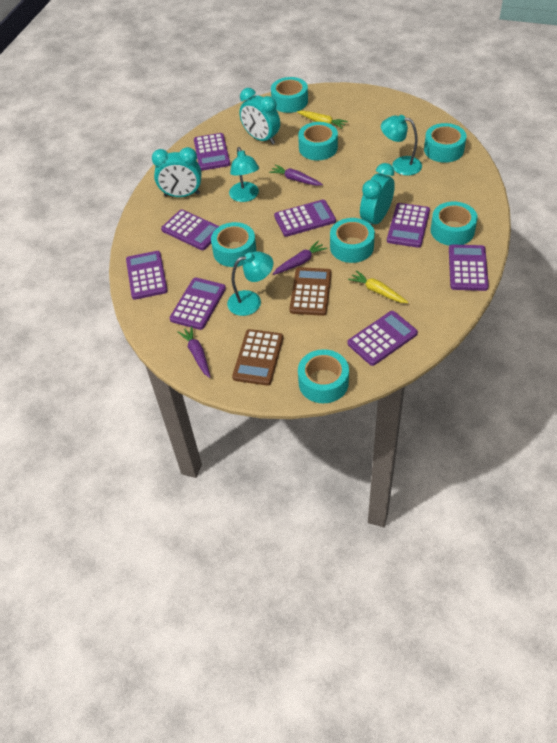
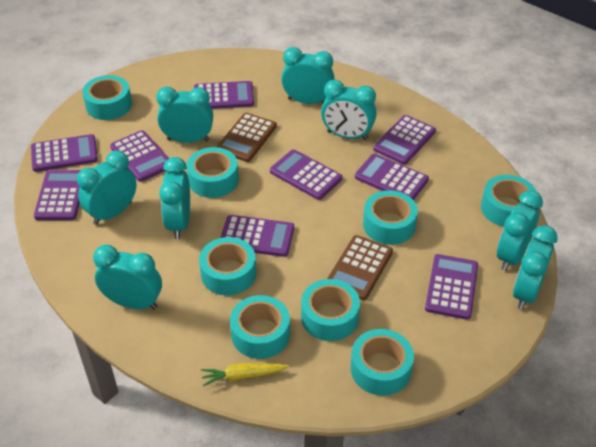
purple calculator: [126,251,168,300] [161,210,219,250] [169,277,226,330] [194,133,230,171] [274,200,336,237] [347,311,418,366] [387,203,430,248] [449,244,489,291] = 8 -> [31,134,98,172] [34,170,81,220] [110,130,169,182] [194,81,254,109] [221,215,294,257] [270,149,342,200] [355,154,429,200] [373,115,436,165] [425,254,478,320] = 9
purple carrot: [178,326,210,378] [269,165,323,186] [273,241,327,275] = 3 -> none = 0
turquoise clock: [152,147,201,197] [239,88,280,145] [360,163,395,225] = 3 -> [77,150,137,225] [93,245,162,310] [156,87,213,143] [159,157,190,239] [281,47,335,104] [321,80,377,140] [497,190,543,271] [513,225,558,310] = 8
turquoise lamp: [227,251,273,316] [229,147,259,202] [381,115,422,176] = 3 -> none = 0
turquoise tape: [211,222,256,267] [271,77,308,113] [298,122,338,160] [298,349,349,403] [330,218,375,263] [424,123,466,163] [431,202,478,246] = 7 -> [82,75,132,120] [187,147,239,198] [199,237,256,295] [230,295,290,359] [301,279,360,341] [351,329,414,396] [363,190,418,245] [481,175,537,227] = 8
yellow carrot: [297,111,348,129] [348,270,408,303] = 2 -> [201,363,289,386] = 1

